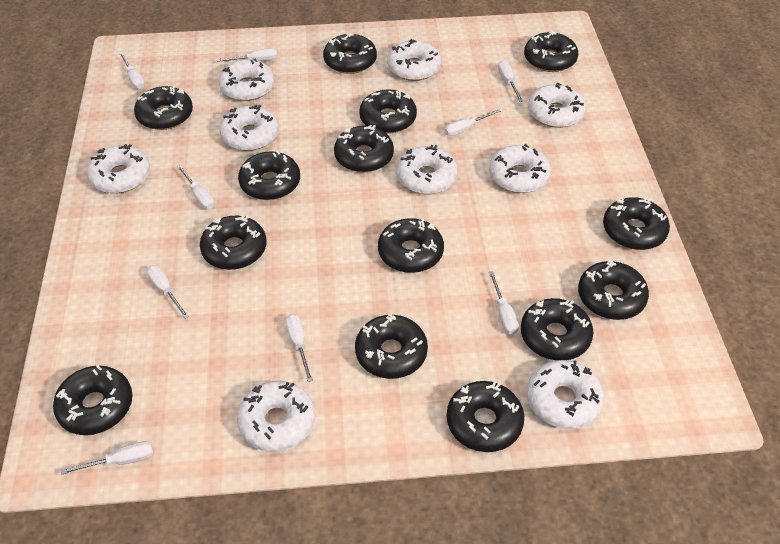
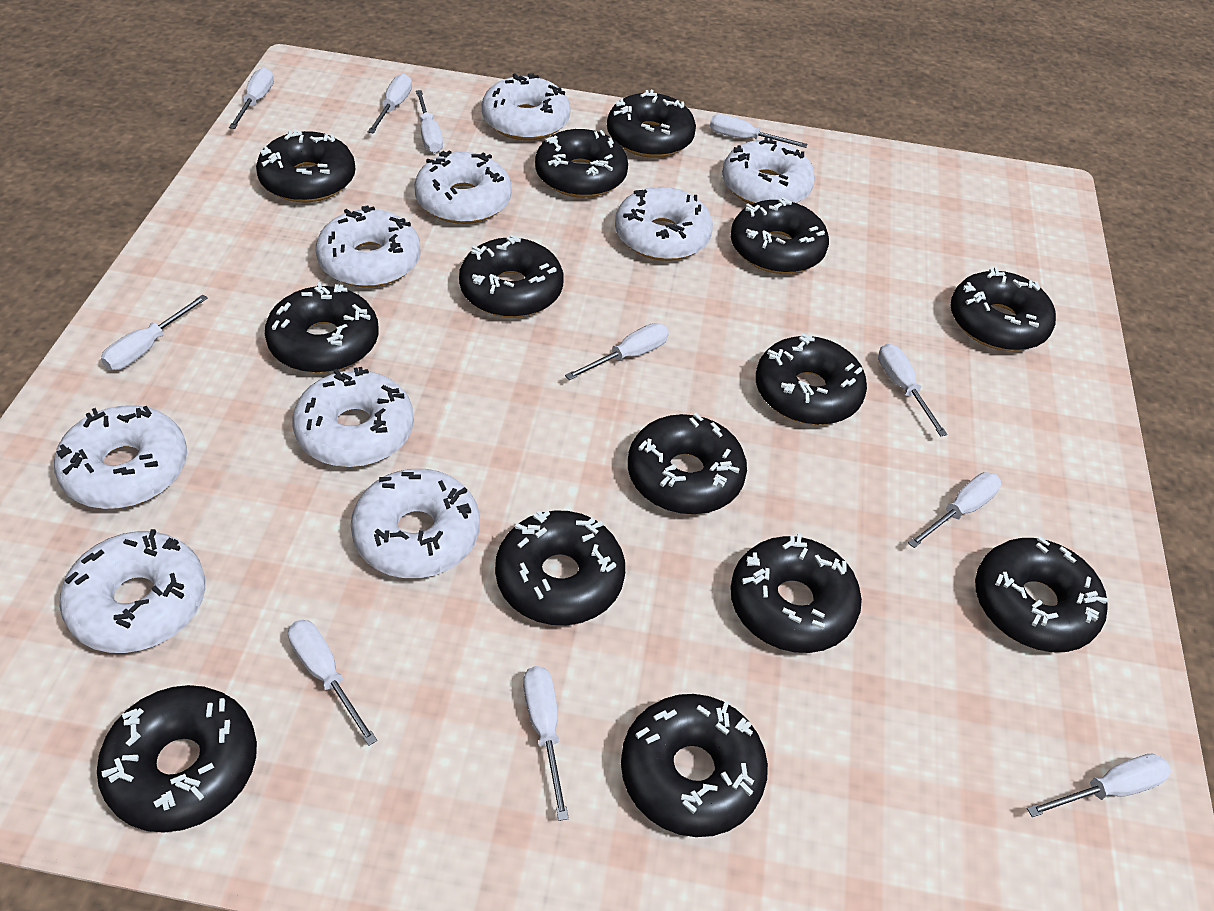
white screwdriver: [61,441,153,475] [119,52,145,89] [147,265,189,318] [177,165,214,209] [217,48,278,62] [285,314,313,382] [444,109,501,136] [489,271,519,335] [498,61,523,102] = 9 -> [101,294,208,370] [229,68,274,129] [288,620,377,746] [368,74,412,134] [416,90,443,153] [523,666,569,821] [565,323,669,380] [710,114,807,148] [878,344,947,437] [908,472,1001,548] [1027,754,1171,817] = 11

